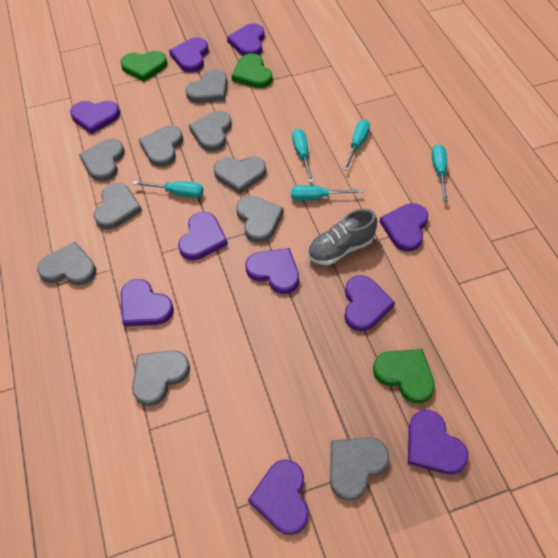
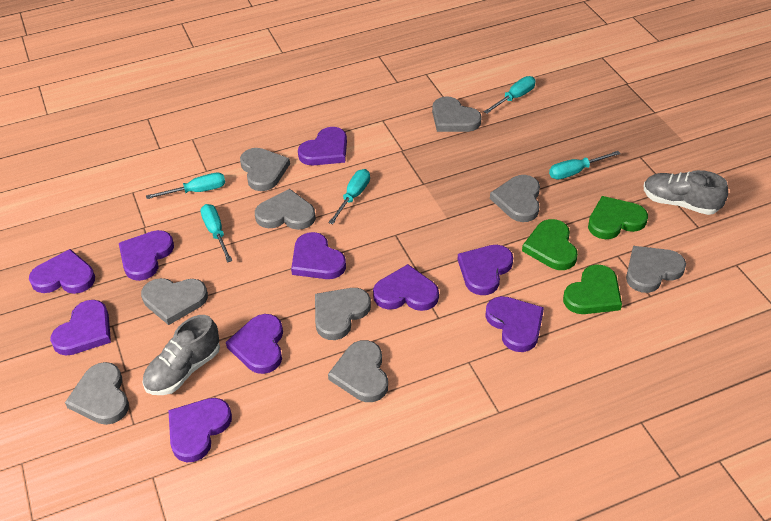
grey heart: [37,241,96,286] [79,139,125,181] [94,183,142,230] [132,350,190,406] [139,125,183,167] [185,69,227,103] [189,111,232,151] [214,156,266,194] [236,196,284,243] [330,437,389,501] = 10 -> [65,362,129,425] [141,278,208,325] [240,148,290,191] [255,189,316,230] [315,288,371,340] [328,340,388,402] [432,96,482,132] [490,175,540,222] [626,246,686,293] = 9
grey shoe: [308,209,377,265] = 1 -> [142,315,220,395] [644,170,728,215] = 2

